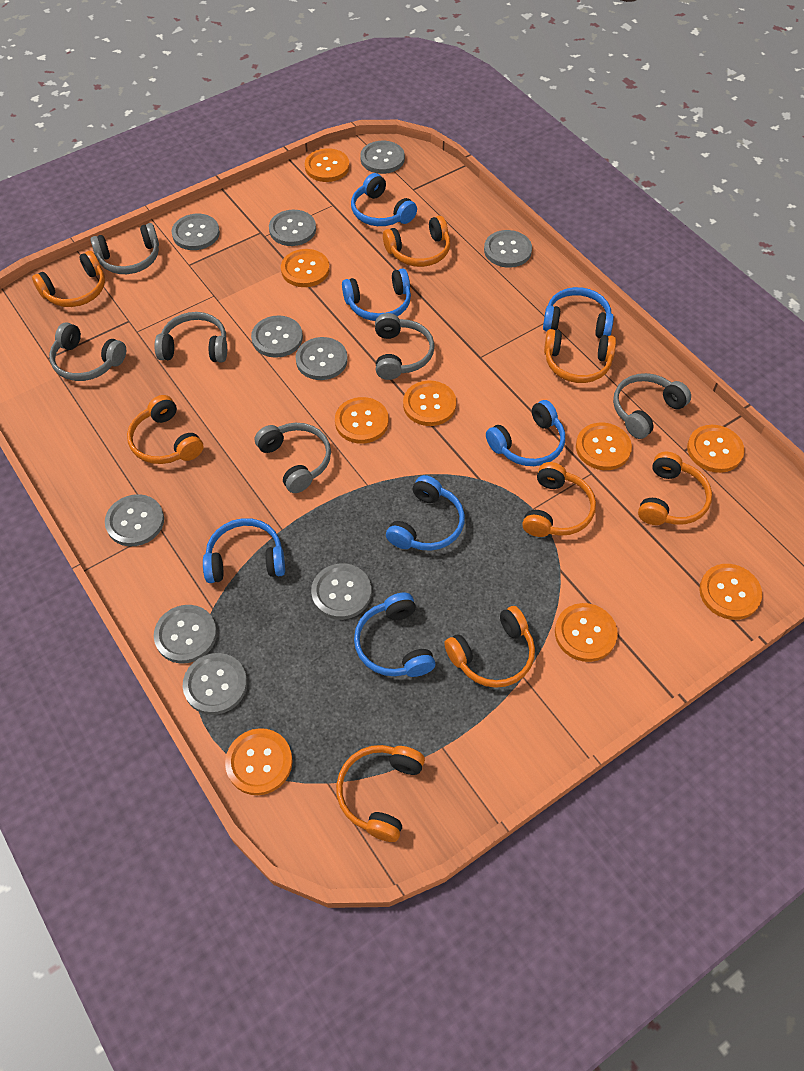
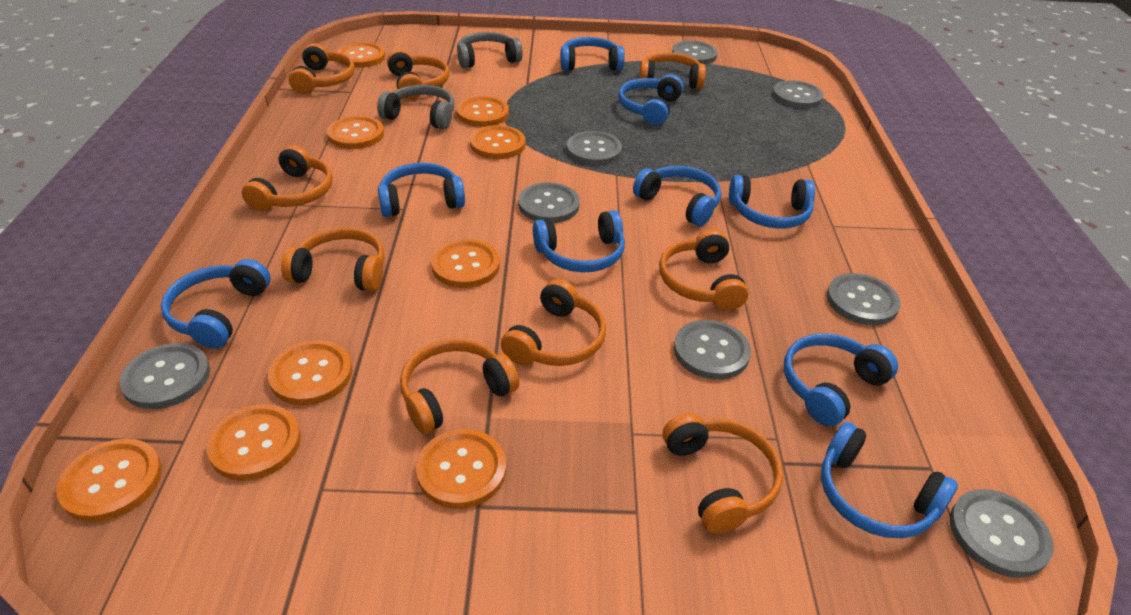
blue headphones: [203,518,285,583] [342,268,411,321] [351,173,417,226] [354,592,435,677] [386,475,465,551] [486,400,565,466] [543,287,614,338] = 7 -> [161,259,271,349] [378,163,465,217] [533,210,625,272] [560,37,625,71] [618,74,683,125] [633,166,721,226] [729,175,815,228] [784,333,898,426] [821,422,958,538] = 9
grey button: [105,494,164,546] [154,605,217,664] [171,214,220,250] [183,653,247,715] [251,315,303,358] [269,210,316,246] [296,337,348,380] [311,563,371,620] [360,141,405,174] [484,230,532,268] = 10 -> [119,343,210,409] [518,182,580,223] [566,131,622,165] [672,41,718,64] [674,320,751,380] [773,80,824,108] [827,273,901,325] [950,489,1054,578] = 8
grey headphones: [49,322,126,381] [91,223,159,274] [154,312,227,362] [255,423,331,493] [375,313,435,380] [613,373,691,439] = 6 -> [377,85,454,129] [457,32,523,68] = 2
orange headphones: [32,251,105,307] [127,395,204,464] [336,745,425,842] [383,216,450,267] [444,606,535,688] [522,462,596,537] [544,329,616,383] [638,452,712,525] = 8 -> [242,145,333,211] [281,227,385,292] [289,44,355,94] [387,50,450,100] [400,339,519,434] [501,279,606,366] [639,52,706,89] [659,229,749,310] [663,413,783,534] = 9

